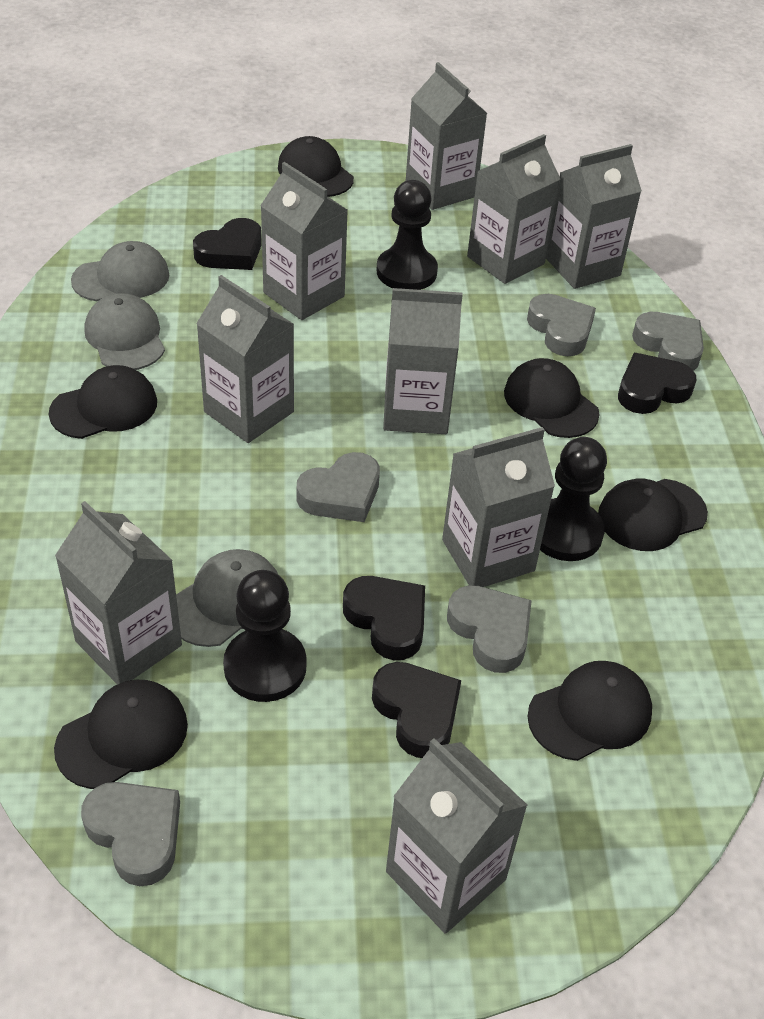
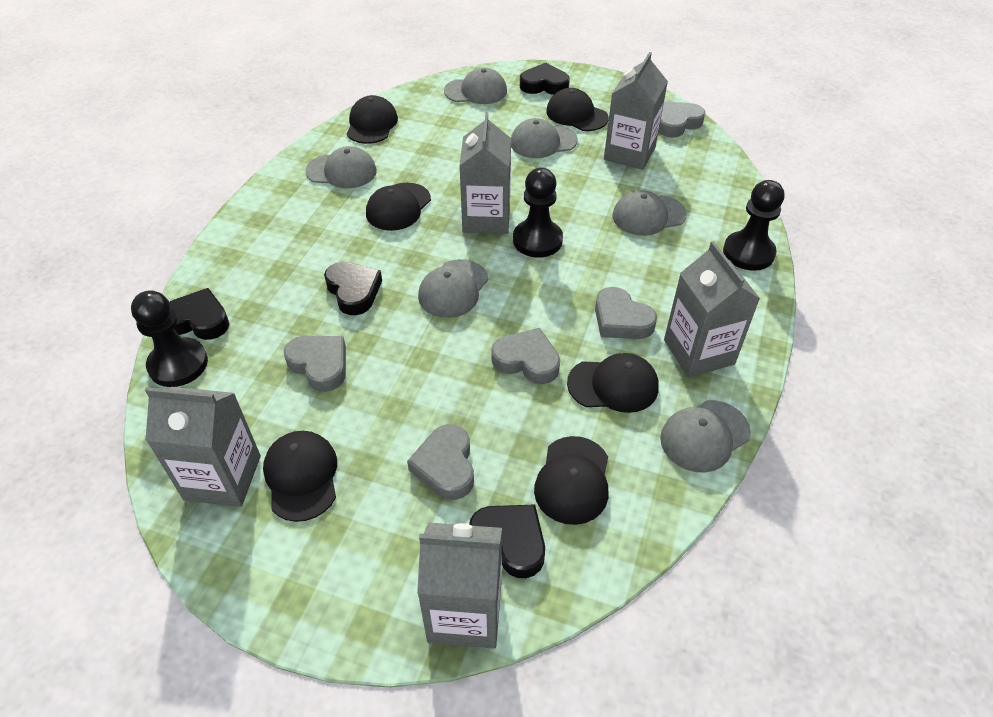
grey cap: [71,241,169,301] [84,293,165,370] [176,549,278,647] = 3 -> [305,146,377,188] [418,259,488,318] [444,67,507,104] [511,118,578,158] [613,190,687,236] [660,400,751,472] = 6
grey carton: [55,501,182,684] [196,275,294,443] [260,162,347,320] [383,288,463,434] [386,738,528,934] [406,62,487,210] [442,427,555,587] [467,134,560,284] [546,144,642,289] = 9 -> [145,387,261,507] [417,522,502,649] [459,112,511,234] [604,52,668,170] [664,241,760,378] = 5

